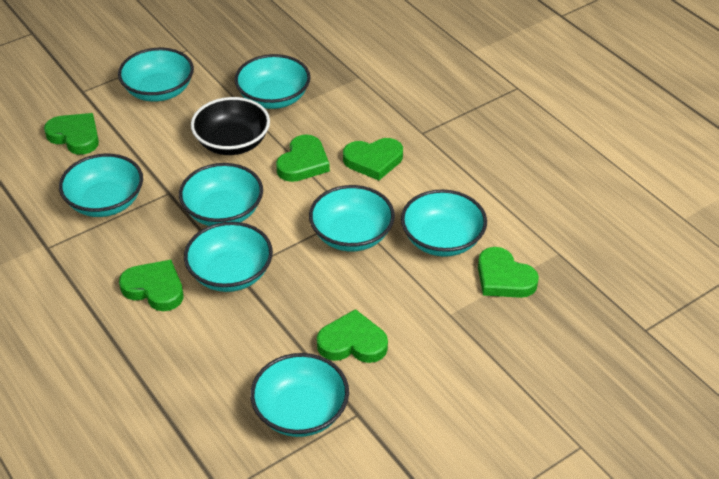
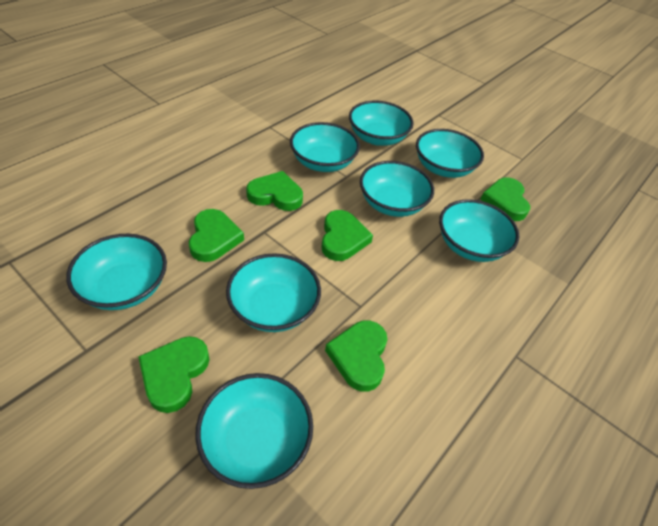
black bowl: [191,97,270,155] = 1 -> none = 0

